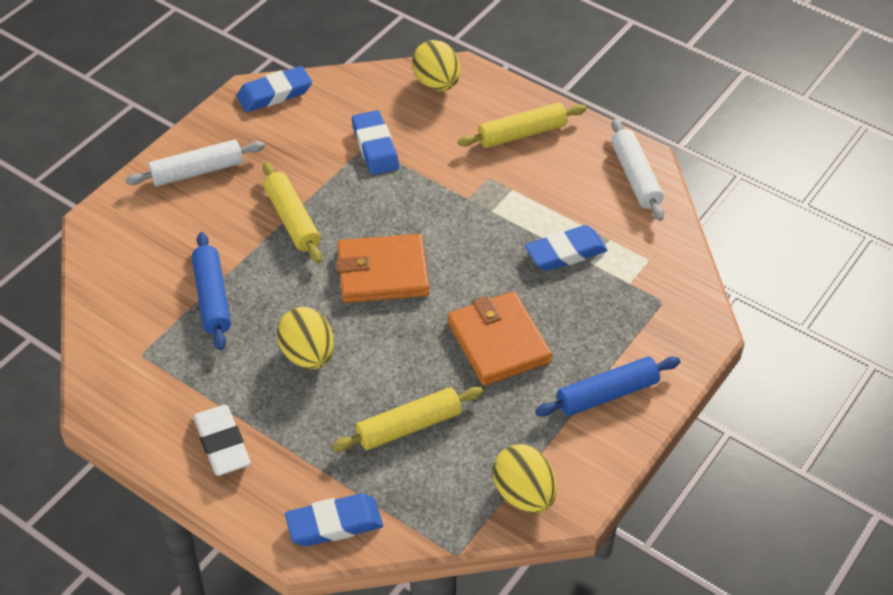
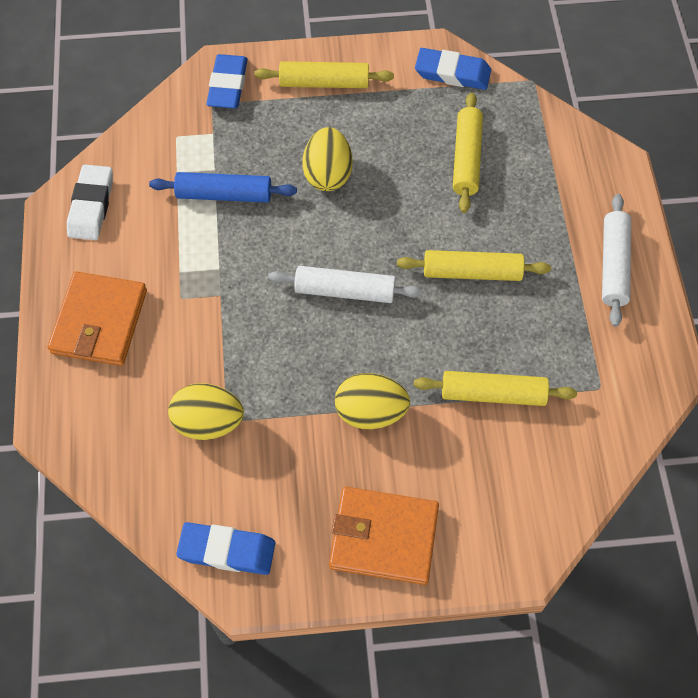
blue eraser: [237,66,312,112] [285,493,383,546] [352,110,399,175] [525,225,607,271] = 4 -> [176,522,275,575] [206,54,248,109] [415,48,491,90] = 3
blue rolling pin: [192,232,231,350] [535,356,680,416] = 2 -> [149,172,297,203] = 1
yellow rolling pin: [263,162,322,263] [332,387,484,451] [458,103,586,148] = 3 -> [254,61,394,88] [397,250,551,281] [414,371,577,406] [453,93,483,213] = 4

